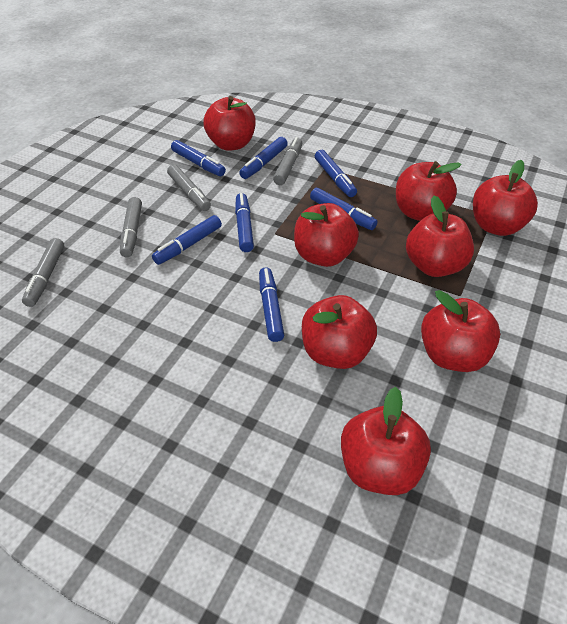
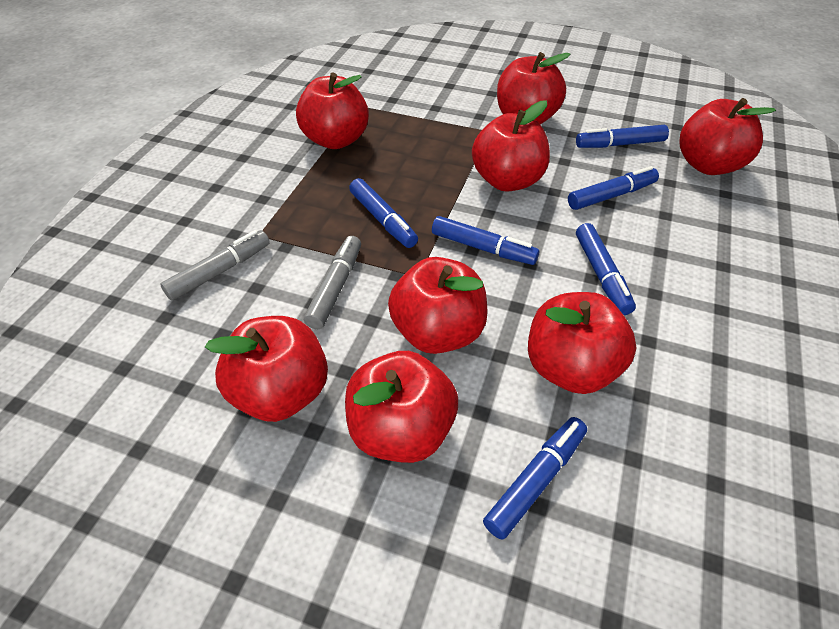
blue marker: [152,215,222,265] [171,140,226,176] [235,193,254,252] [239,137,288,179] [259,267,284,342] [310,188,377,230] [315,150,357,197] = 7 -> [349,178,418,248] [432,216,539,265] [483,417,587,540] [568,166,659,210] [576,125,669,148] [576,223,636,315] = 6
grey marker: [22,238,64,307] [120,197,142,257] [167,164,211,211] [273,137,302,185] = 4 -> [161,230,270,301] [304,236,361,329] = 2

